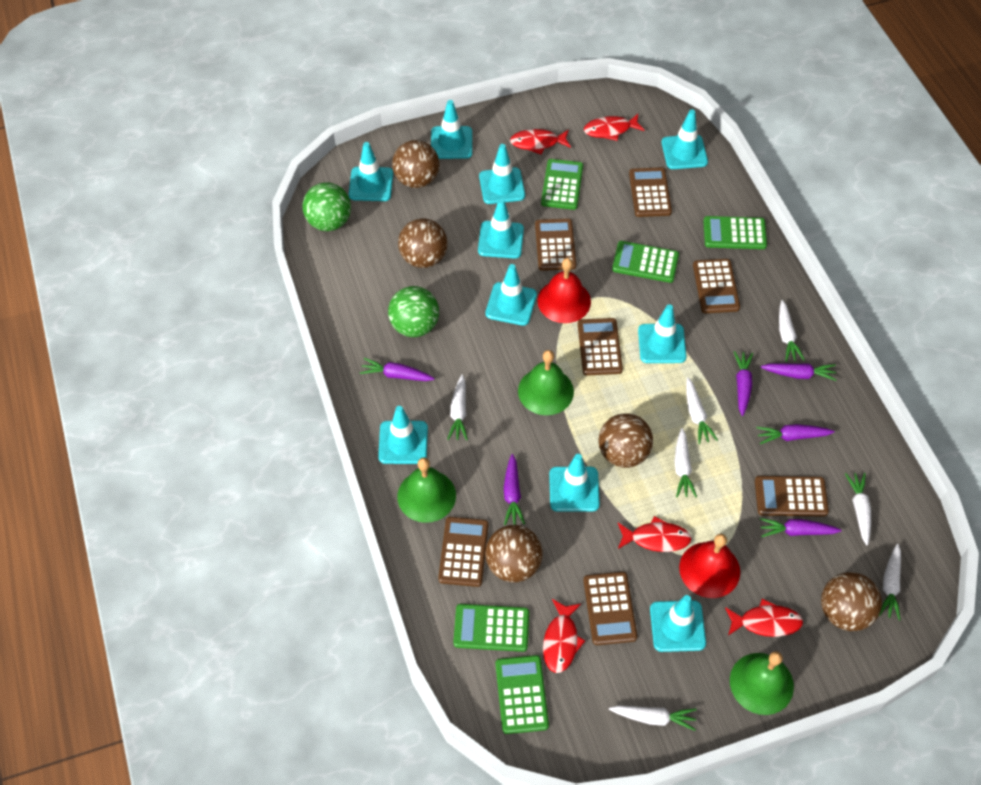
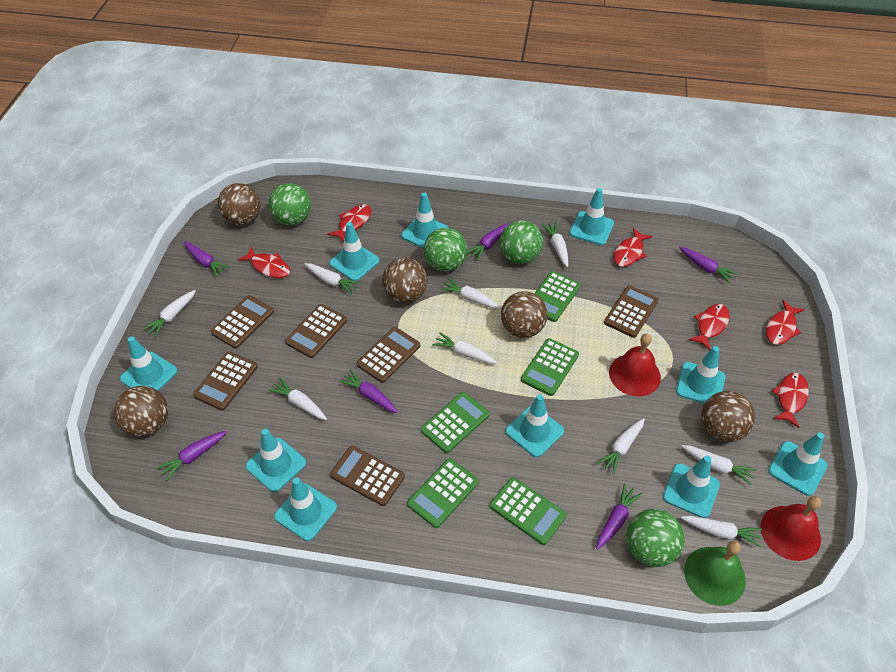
brown calculator: [438,517,488,587] [535,219,576,271] [578,318,623,376] [583,572,637,645] [629,167,672,217] [693,259,740,313] [755,476,829,516] = 7 -> [193,351,258,411] [210,295,274,349] [285,304,347,358] [330,446,405,506] [357,327,420,383] [604,285,659,338] = 6
green ball: [302,182,351,231] [388,286,439,337] = 2 -> [268,183,311,225] [424,228,467,272] [500,220,543,264] [626,509,685,567] = 4
green bell: [397,458,456,523] [518,350,574,415] [730,651,794,715] = 3 -> [684,541,746,606] = 1
red fish: [510,129,571,155] [543,599,585,673] [584,114,645,141] [618,516,692,552] [725,599,803,637] = 5 -> [237,246,290,278] [327,204,372,242] [614,228,653,267] [688,304,730,350] [766,300,805,345] [772,373,809,428] = 6
white carrot: [447,374,468,440] [609,706,697,731] [674,428,697,497] [686,378,718,444] [779,300,805,362] [845,473,871,545] [879,544,901,620] = 7 -> [143,290,196,337] [268,378,327,420] [304,263,360,294] [432,332,497,364] [440,278,501,309] [542,222,568,267] [597,418,645,474] [681,445,757,486] [681,516,762,548] = 9

